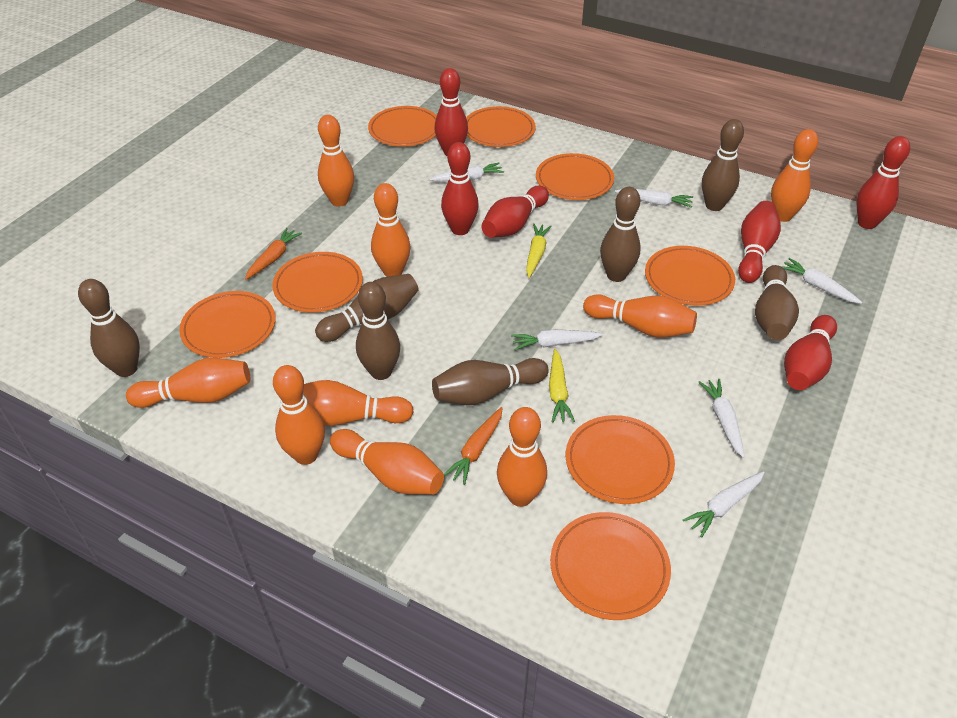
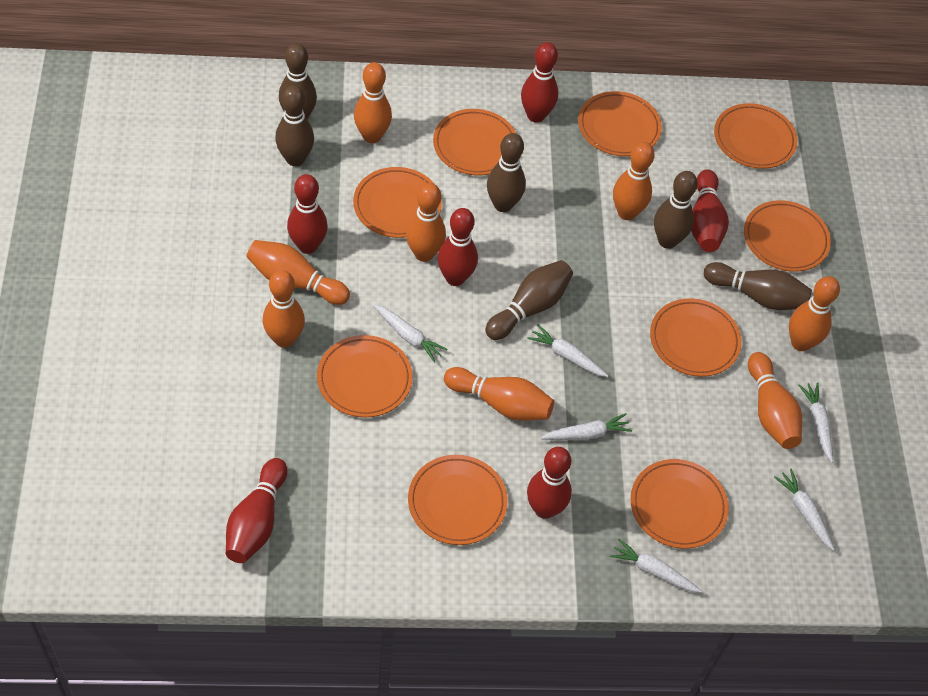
brown bowling pin: [78,279,140,377] [315,274,419,342] [356,282,400,380] [432,358,549,405] [600,187,641,282] [702,119,744,211] [755,265,799,340] = 7 -> [275,85,314,166] [279,43,317,119] [485,260,573,340] [487,133,526,212] [654,171,698,249] [704,262,812,310] = 6
orange bowling pin: [126,358,250,408] [273,365,325,465] [303,380,414,426] [318,115,354,207] [330,429,444,495] [371,183,411,277] [497,407,547,507] [583,294,697,337] [771,129,818,222] = 9 -> [247,240,350,305] [263,270,305,348] [354,62,392,143] [406,183,446,262] [444,367,554,420] [613,142,655,220] [748,352,802,449] [789,276,840,351] = 8
orange carrot: [245,228,302,280] [444,407,503,485] = 2 -> none = 0
orange plate: [179,291,276,358] [272,252,363,313] [368,106,437,147] [466,106,536,147] [536,153,614,200] [550,512,671,620] [566,415,675,504] [645,246,735,306] = 8 -> [317,335,413,418] [353,167,442,238] [408,455,508,545] [433,109,516,175] [578,91,662,156] [630,459,729,549] [650,298,742,377] [714,103,797,169] [744,200,831,272] = 9
yellow carrot: [526,223,552,278] [549,349,575,423] = 2 -> none = 0

